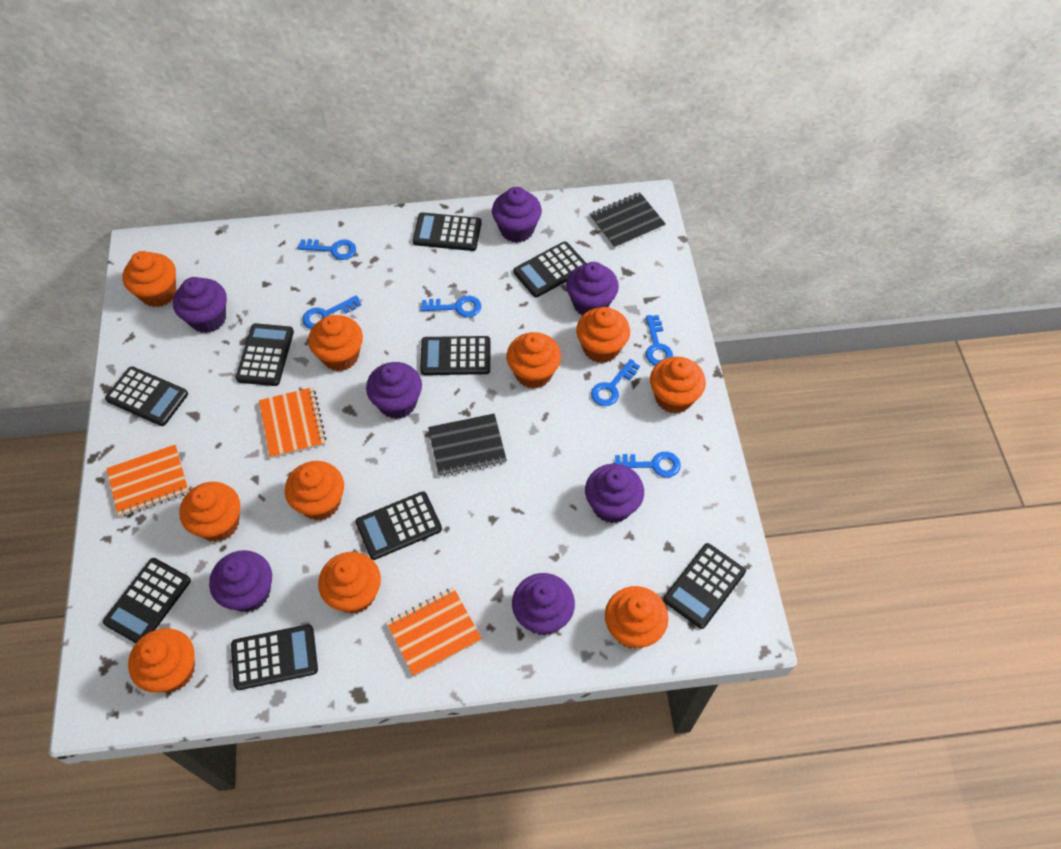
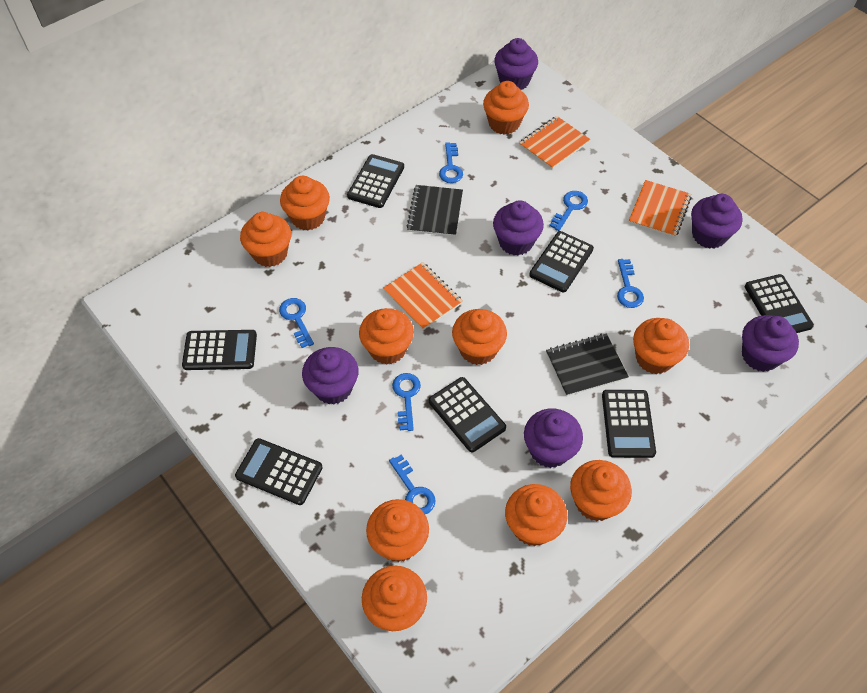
black calculator: [103,558,191,643] [105,366,188,426] [231,624,318,690] [236,323,294,386] [355,491,442,560] [413,212,482,251] [420,336,490,375] [514,241,586,298] [663,543,746,629] = 9 -> [182,330,257,370] [235,438,323,505] [347,154,404,208] [429,377,506,452] [529,231,594,292] [602,390,656,458] [745,274,814,333] = 7
purple cupcake: [173,277,227,333] [209,550,272,612] [366,362,422,419] [492,187,542,243] [512,573,575,635] [566,262,619,315] [585,464,644,523] = 7 -> [302,347,359,404] [493,200,544,256] [494,38,538,90] [524,408,583,468] [691,194,742,249] [742,315,799,372] = 6

